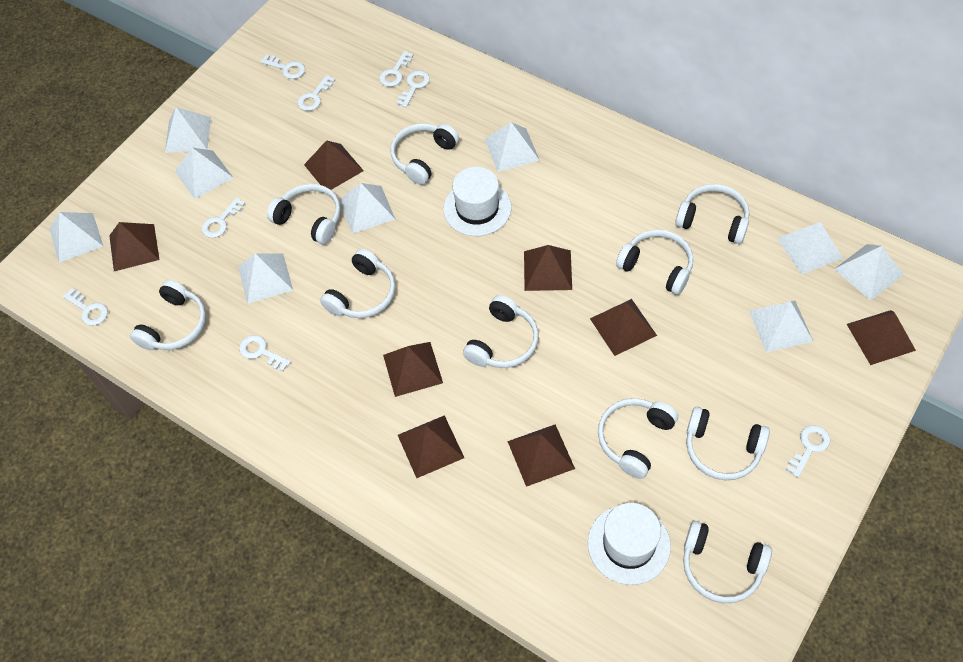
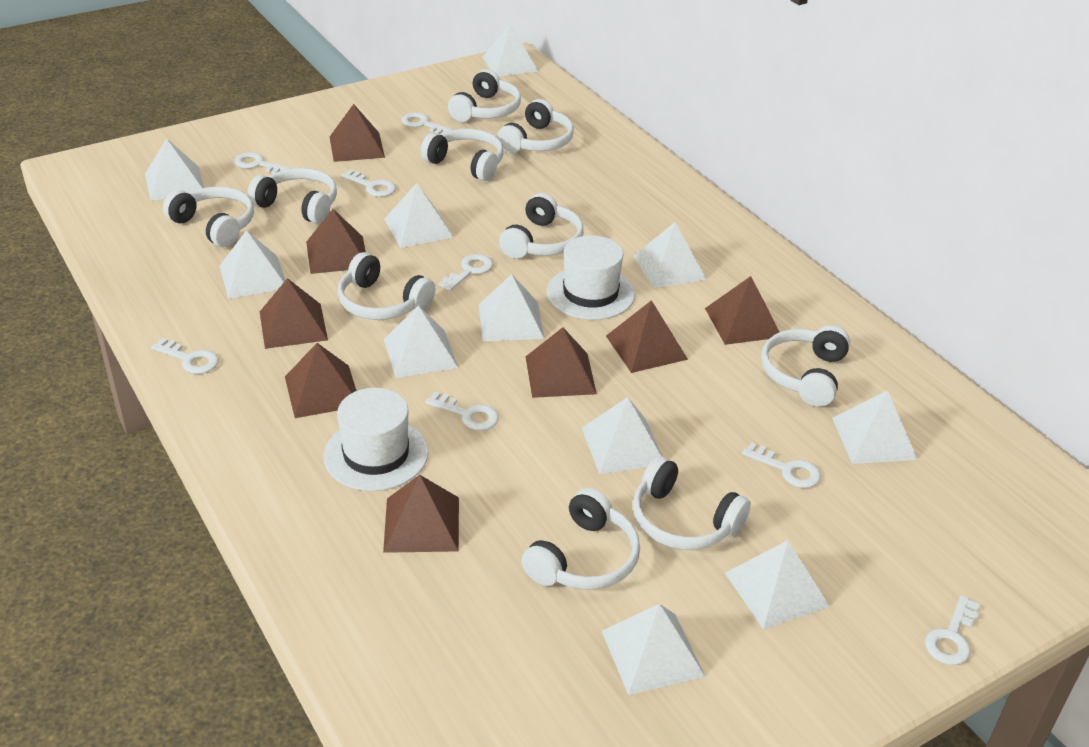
white pyramid: [49,212,103,263] [165,107,211,153] [175,148,233,199] [238,253,293,304] [339,183,395,234] [485,122,540,172] [749,301,814,352] [777,222,843,274] [835,244,904,301] = 9 -> [145,138,204,201] [219,230,285,299] [384,305,458,378] [385,183,454,248] [479,274,544,341] [482,24,538,76] [582,397,662,474] [602,604,705,695] [634,222,707,288] [725,540,830,629] [832,390,918,464] = 11

